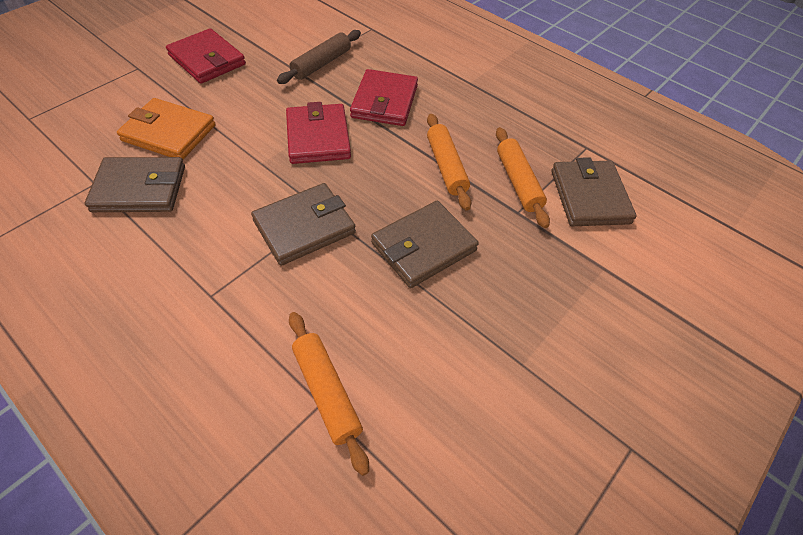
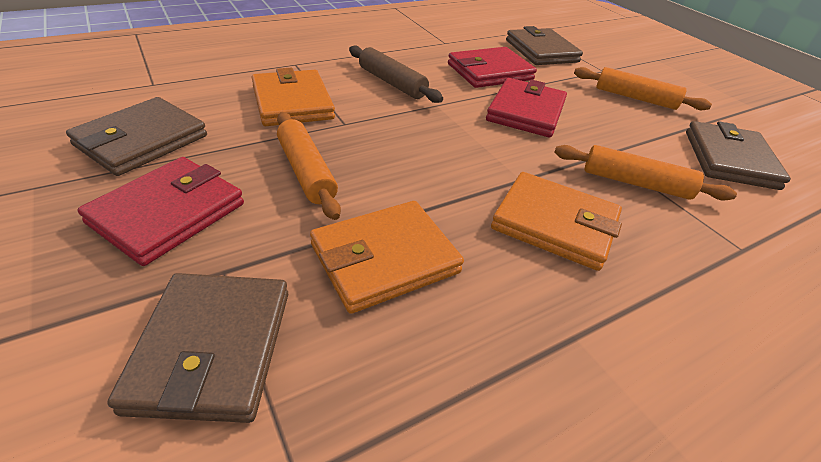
orange wallet: [117,98,216,160] = 1 -> [251,68,335,126] [310,201,464,314] [491,172,622,271] = 3

